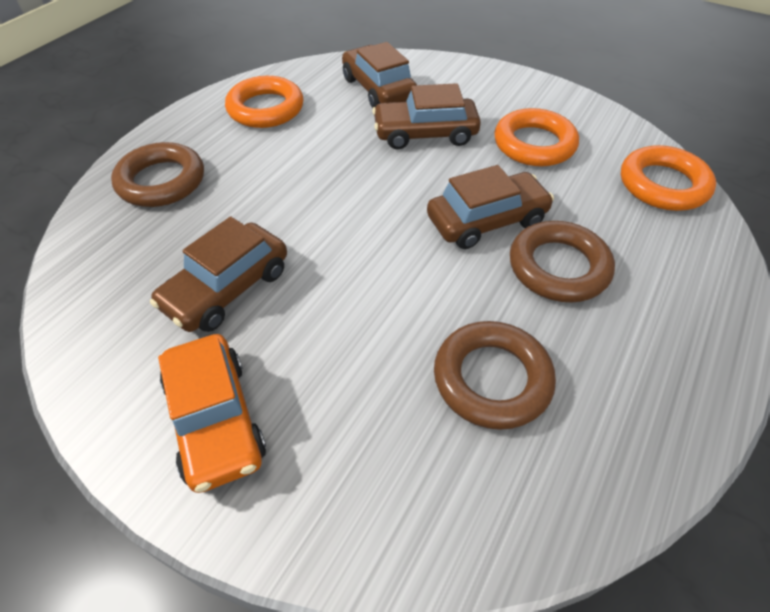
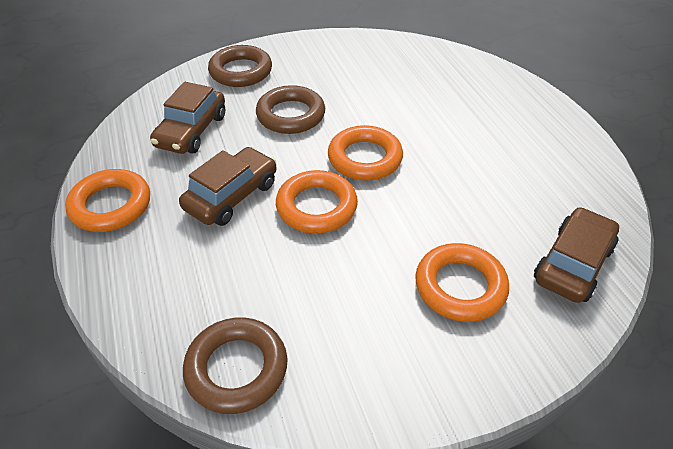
brown car: [150,216,287,332] [342,42,417,108] [372,83,481,150] [427,165,554,249] = 4 -> [150,82,225,154] [179,147,277,226] [534,207,619,303] = 3
orange car: [158,334,266,493] = 1 -> none = 0
orange ring: [225,76,303,128] [494,108,579,166] [621,145,716,211] = 3 -> [65,169,150,232] [276,170,358,234] [328,125,403,181] [415,243,509,322] = 4

